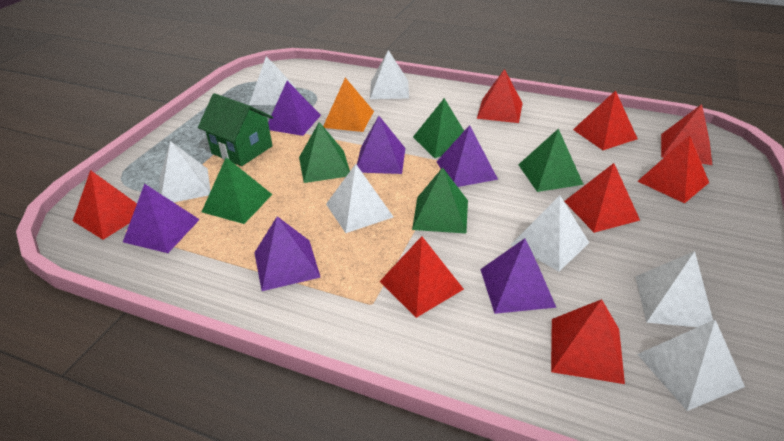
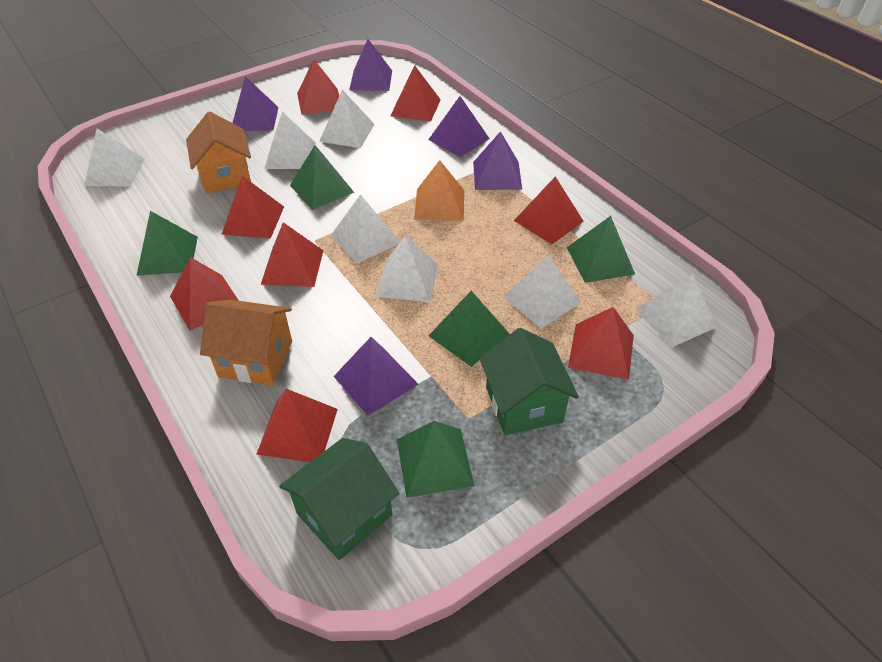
green house: [198,93,274,166] = 1 -> [279,438,399,560] [480,328,579,436] = 2
orange house: none = 0 -> [186,111,251,193] [200,299,292,385] = 2
purple pyramid: [123,184,200,253] [254,216,321,291] [268,81,321,136] [357,116,405,174] [437,125,498,187] [480,238,556,314] = 6 -> [233,76,278,131] [333,337,419,416] [349,39,392,91] [428,96,490,157] [473,131,522,190] = 5

